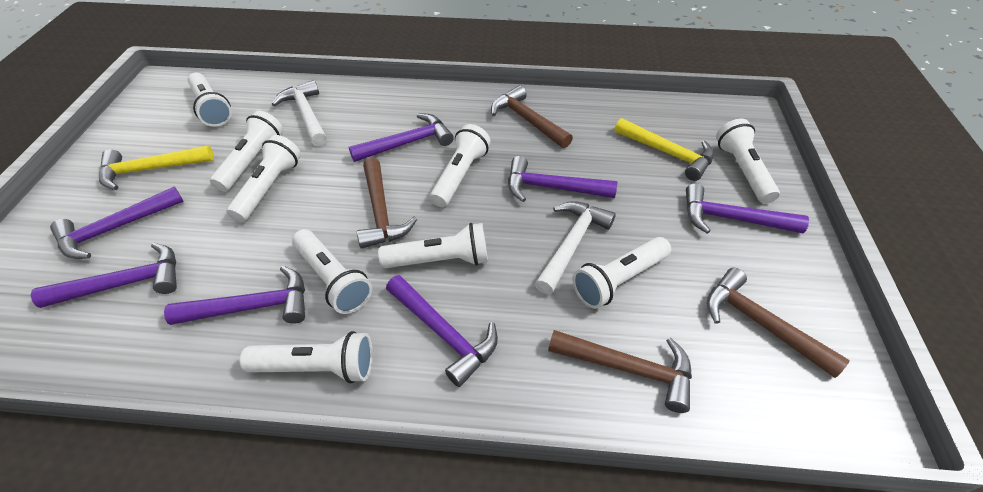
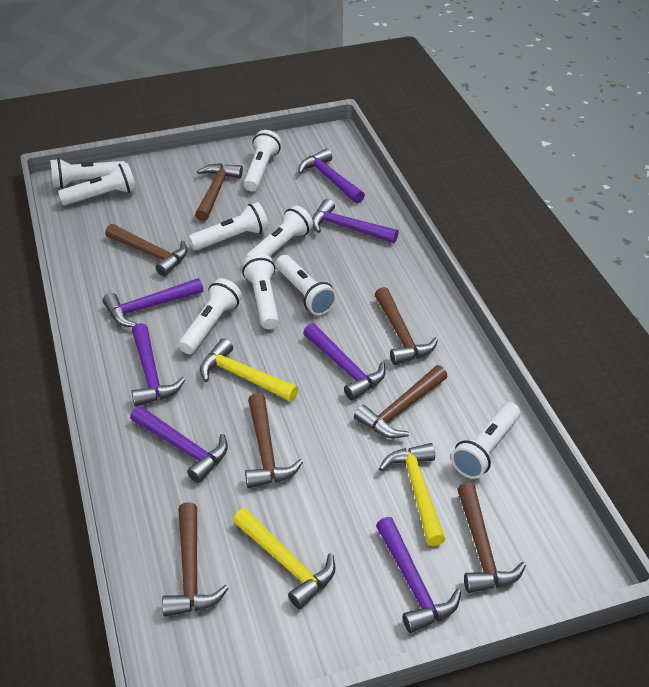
brown hammer: [357,158,417,249] [491,85,573,148] [548,330,692,413] [707,268,850,378] = 4 -> [105,224,188,276] [162,502,229,617] [195,163,243,221] [245,393,303,488] [354,365,448,438] [375,287,438,365] [457,483,526,593] = 7
white hammer: [272,80,327,147] [535,201,616,294] = 2 -> none = 0
yellow hammer: [99,145,214,190] [614,118,714,181] = 2 -> [200,338,298,402] [233,508,335,609] [379,443,446,546] = 3

